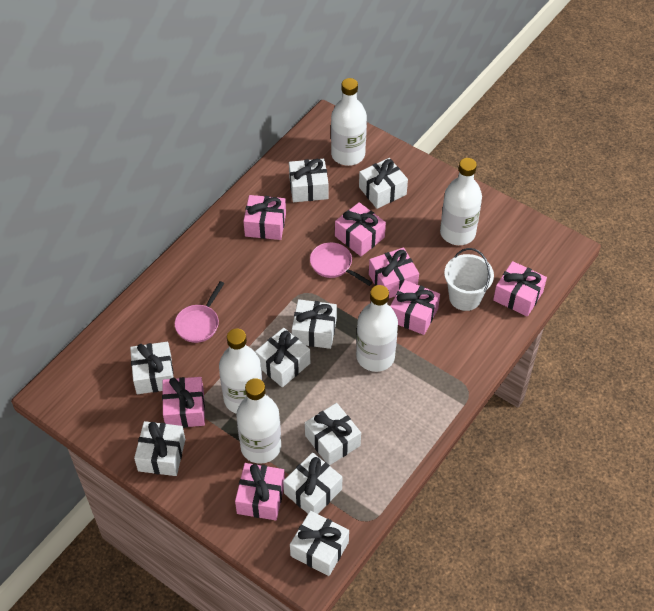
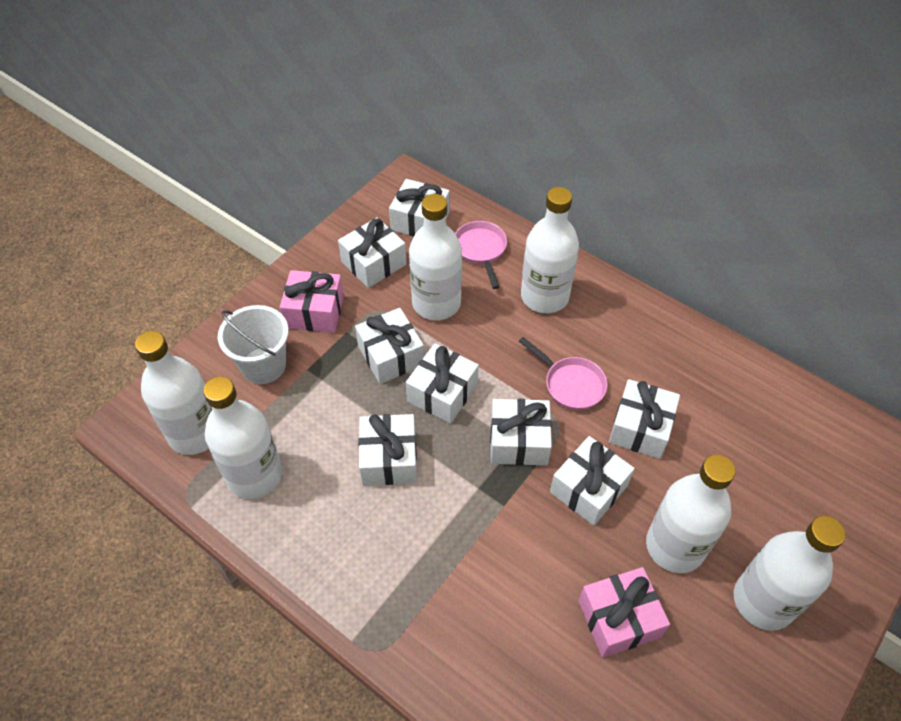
pink gift: [162,377,205,428] [235,463,285,520] [243,195,286,240] [335,202,386,256] [369,247,419,298] [390,280,440,335] [493,261,547,317] = 7 -> [280,270,344,333] [578,567,670,658] = 2
white bottle: [219,328,262,414] [236,378,281,464] [331,78,367,166] [356,285,398,372] [440,158,482,245] = 5 -> [135,331,213,455] [203,376,282,499] [409,194,462,320] [521,187,579,313] [646,455,736,573] [733,516,845,631] = 6
white gift: [130,342,174,394] [134,421,185,476] [255,328,310,387] [283,452,342,514] [289,159,329,202] [290,511,349,576] [292,299,337,349] [305,403,361,465] [359,158,408,209] = 9 -> [338,217,407,288] [355,308,424,384] [358,414,417,485] [389,179,450,237] [406,343,479,424] [490,399,552,465] [550,436,635,526] [609,379,680,459] = 8

